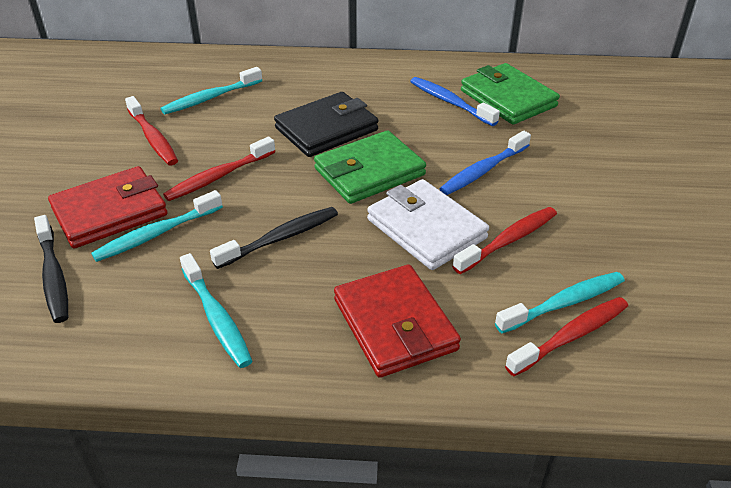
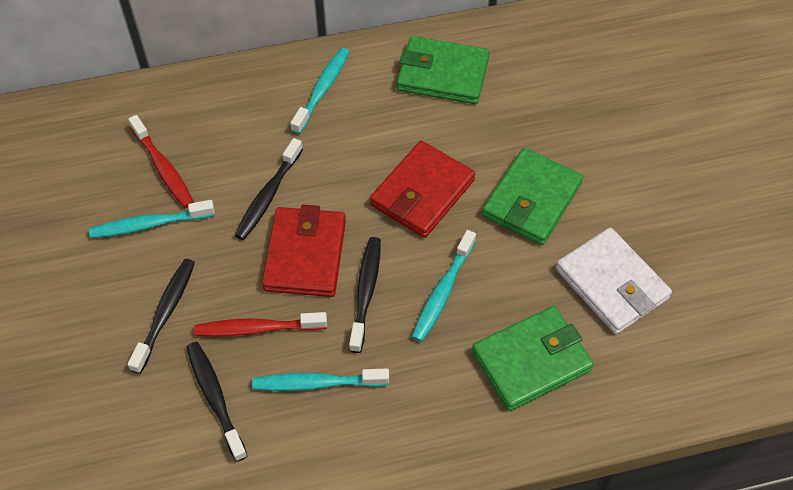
black toothbrush: [34,215,68,323] [210,207,338,269] = 2 -> [127,259,195,374] [187,342,247,462] [234,138,303,240] [349,237,381,353] = 4
black wallet: [274,92,378,157] = 1 -> none = 0
blue toothbrush: [410,77,500,126] [439,131,531,195] = 2 -> none = 0
green wallet: [314,130,426,204] [461,63,560,125] = 2 -> [397,36,490,104] [472,306,594,411] [482,148,583,245] = 3
red toothbrush: [125,96,178,165] [163,136,275,201] [452,207,557,274] [505,297,628,376] = 4 -> [128,115,194,208] [194,312,327,337] = 2

